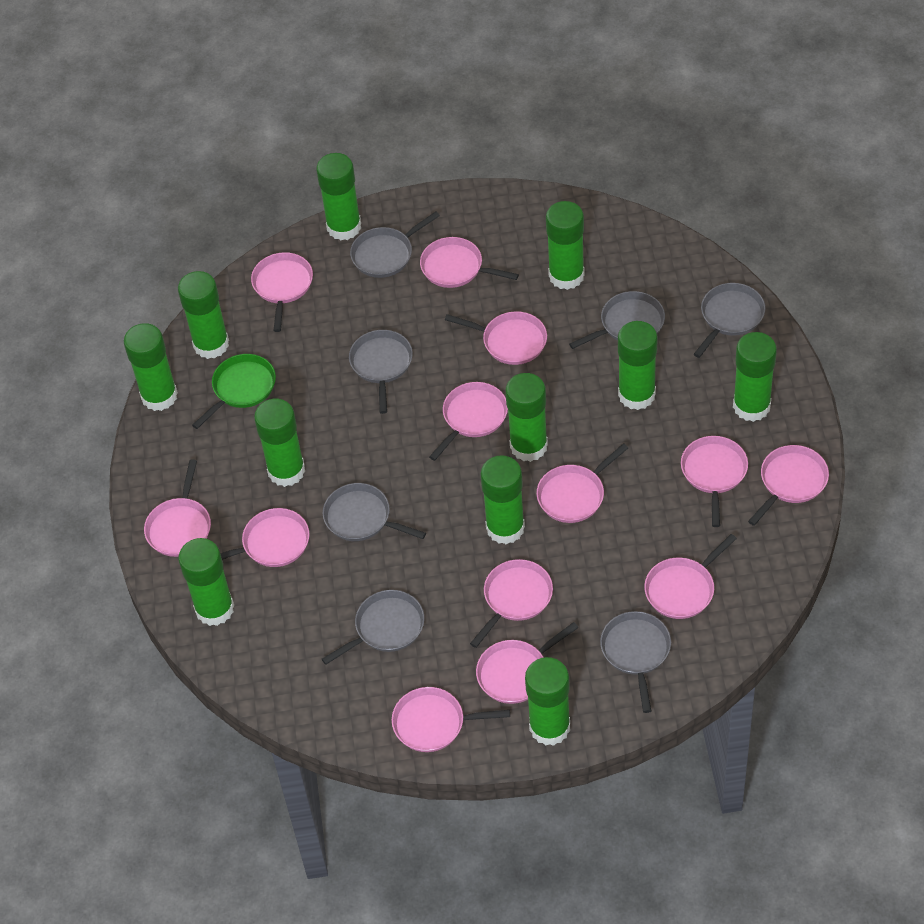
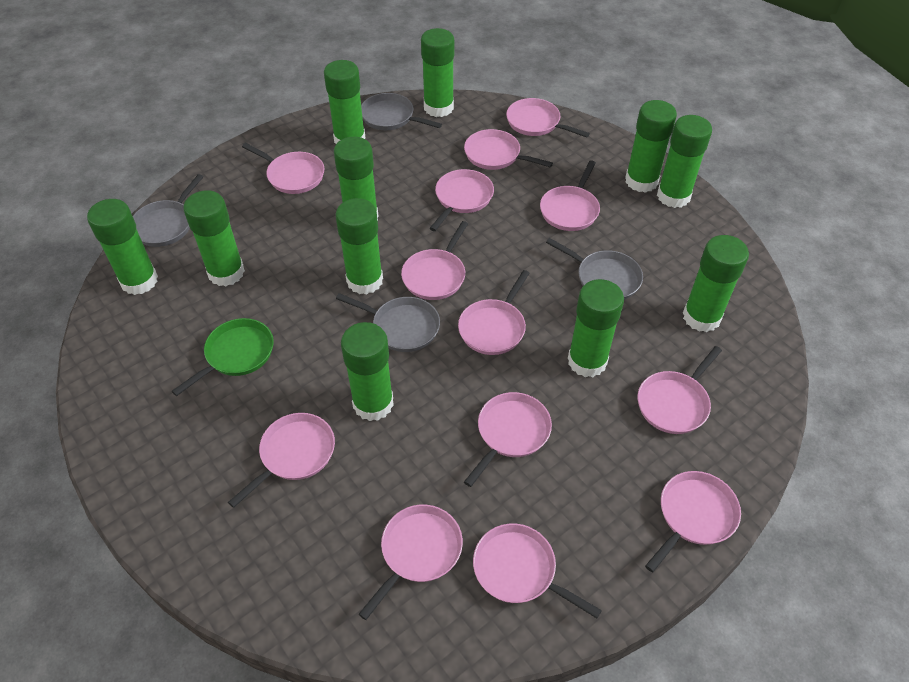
grey pan: [322,483,426,541] [322,590,424,665] [349,330,413,414] [350,211,440,278] [569,291,665,349] [600,611,671,713] [694,283,765,358] = 7 -> [133,174,203,247] [336,293,440,352] [361,93,442,130] [546,238,643,300] = 4

